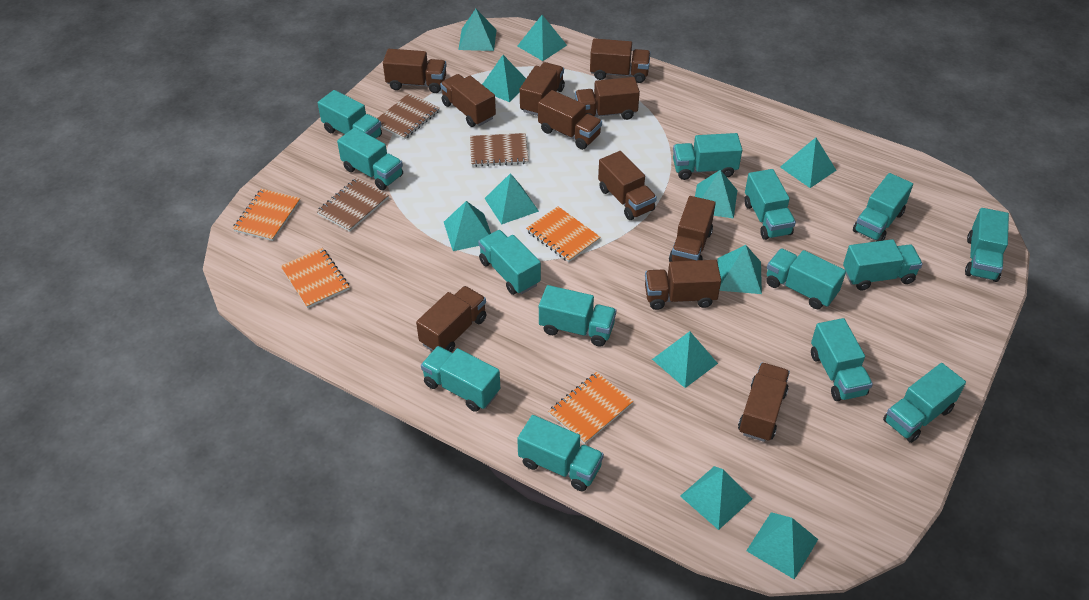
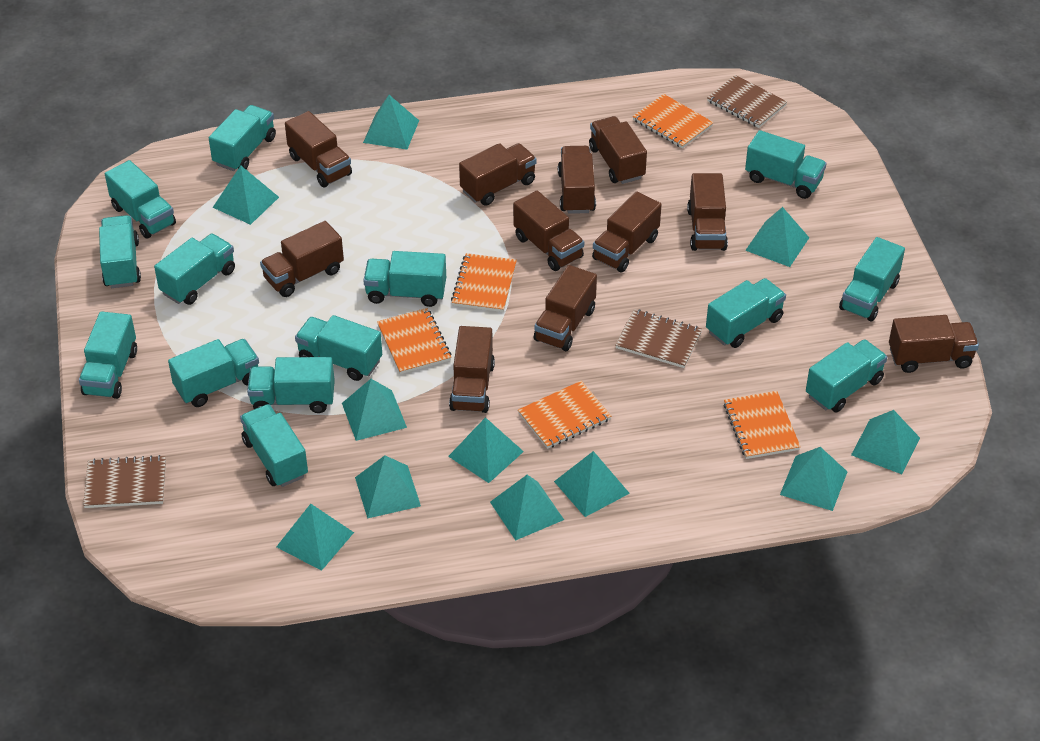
orange notebook: [232,189,300,241] [281,248,349,308] [526,206,600,262] [548,372,633,444] = 4 -> [377,308,451,374] [451,253,517,312] [518,381,611,449] [633,94,714,148] [724,391,801,459] = 5

